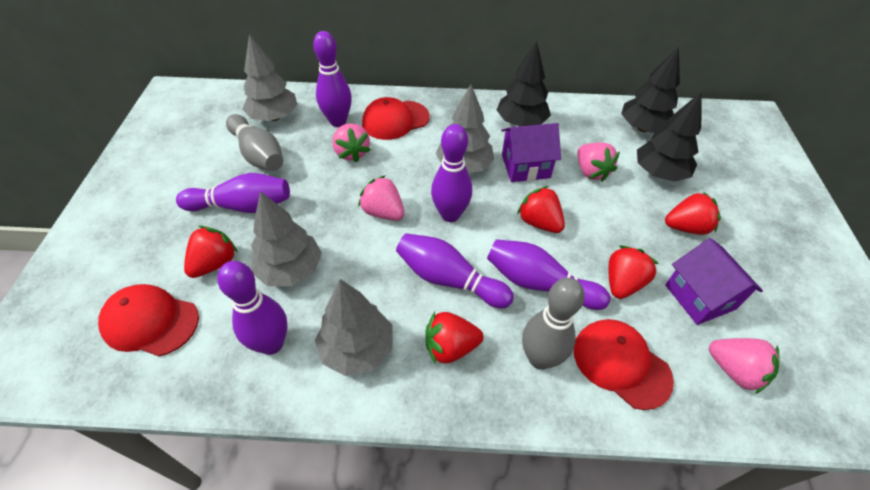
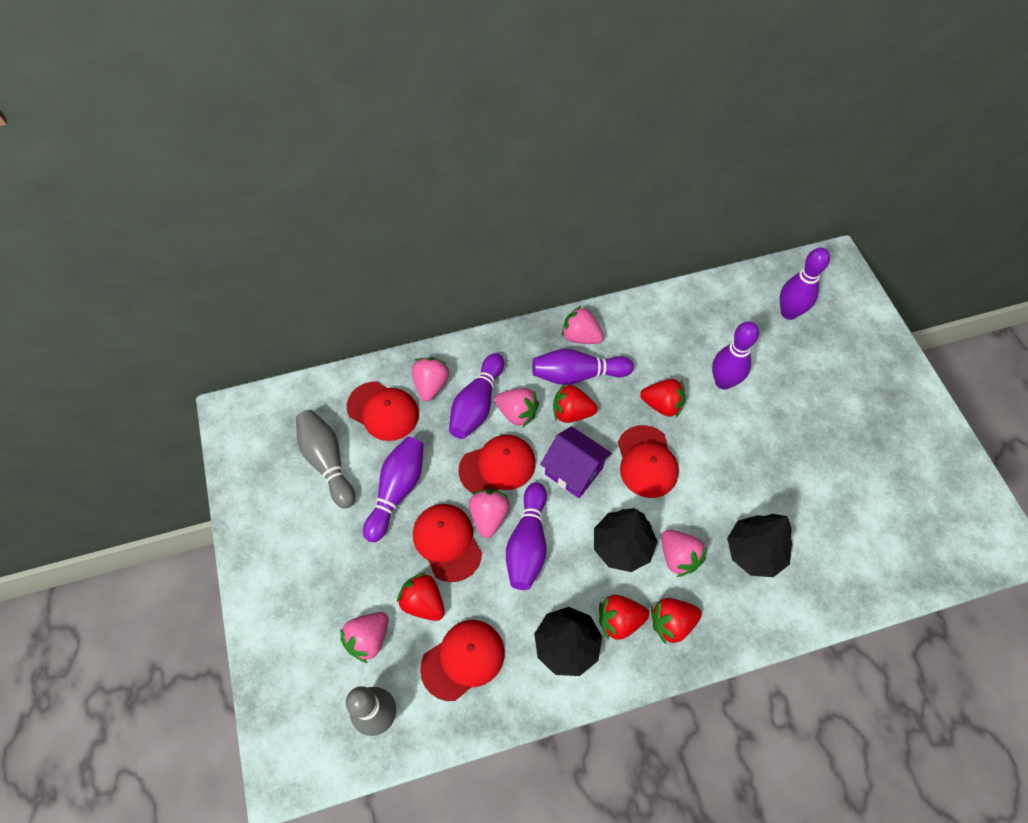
grey tree: [242,34,298,121] [251,191,322,286] [315,279,393,376] [436,84,494,173] = 4 -> none = 0
pink strawberry: [332,123,371,163] [358,175,405,221] [577,142,620,182] [709,338,780,394] = 4 -> [340,612,389,663] [412,358,449,401] [469,489,510,538] [495,388,539,427] [562,305,604,344] [661,530,707,577] = 6
purple house: [501,123,561,182] [665,238,763,325] = 2 -> [540,426,612,498] = 1
red cap: [98,284,199,356] [362,97,430,140] [574,319,674,410] = 3 -> [347,381,419,441] [413,504,482,582] [420,620,505,701] [459,435,536,493] [618,425,679,498] = 5

